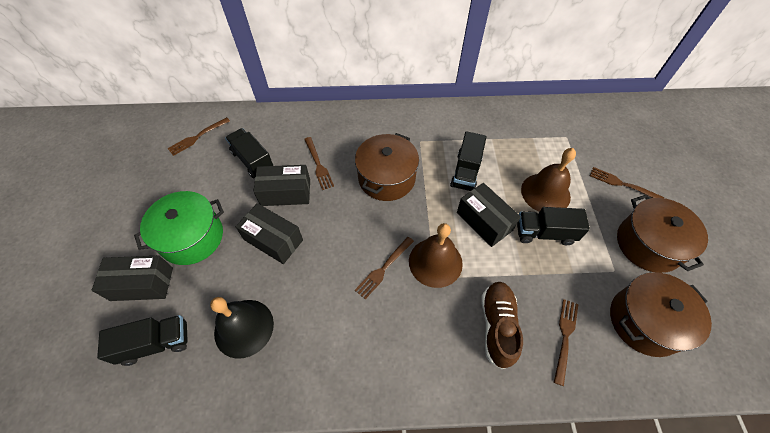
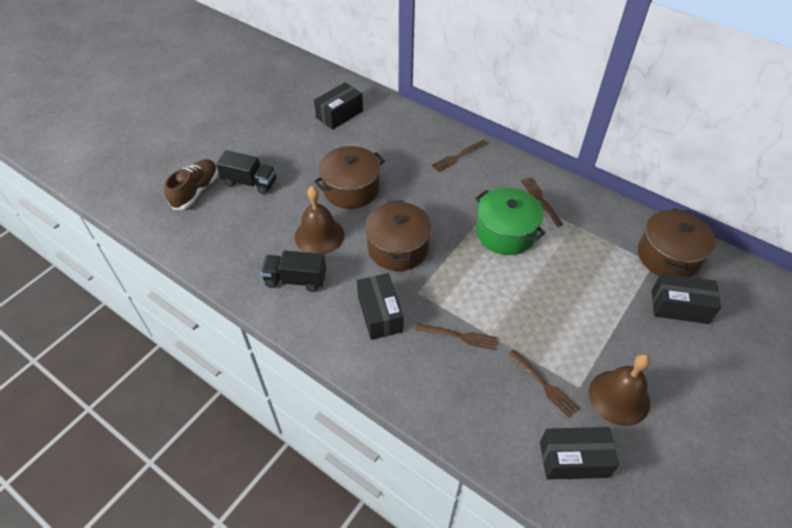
black bell: [210,297,274,359] = 1 -> none = 0
black truck: [97,315,188,366] [225,128,273,178] [450,131,487,191] [517,207,590,245] = 4 -> [216,150,276,195] [260,250,326,292] = 2
brown fork: [167,117,230,156] [304,137,334,190] [355,237,414,299] [554,299,579,386] [590,167,664,198] = 5 -> [415,323,498,350] [431,140,487,172] [508,349,579,418] [521,177,564,227] = 4

